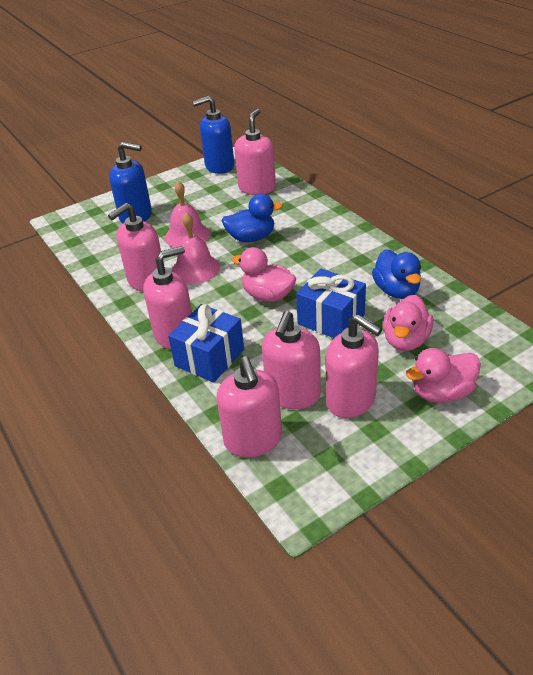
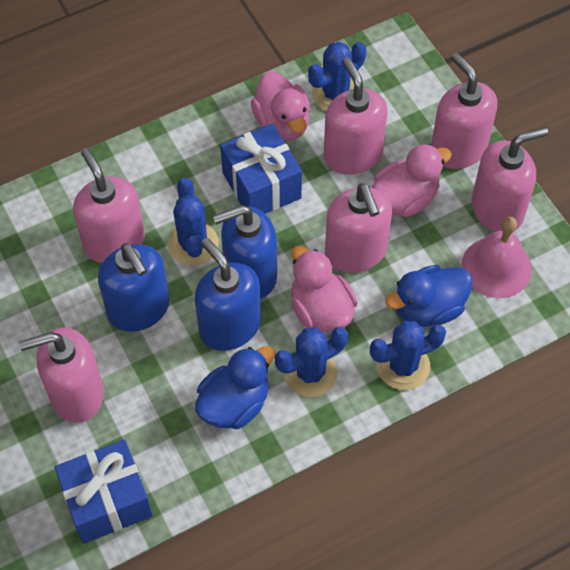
blue cactus: none = 0 -> [168,178,219,265] [275,327,348,397] [308,42,366,111] [370,321,446,390] = 4
blue soap dispenser: [109,142,152,224] [192,96,234,174] = 2 -> [98,243,170,332] [195,238,261,351] [213,205,277,299] = 3
pink bell: [165,181,210,248] [172,212,220,284] = 2 -> [462,217,532,298] = 1

